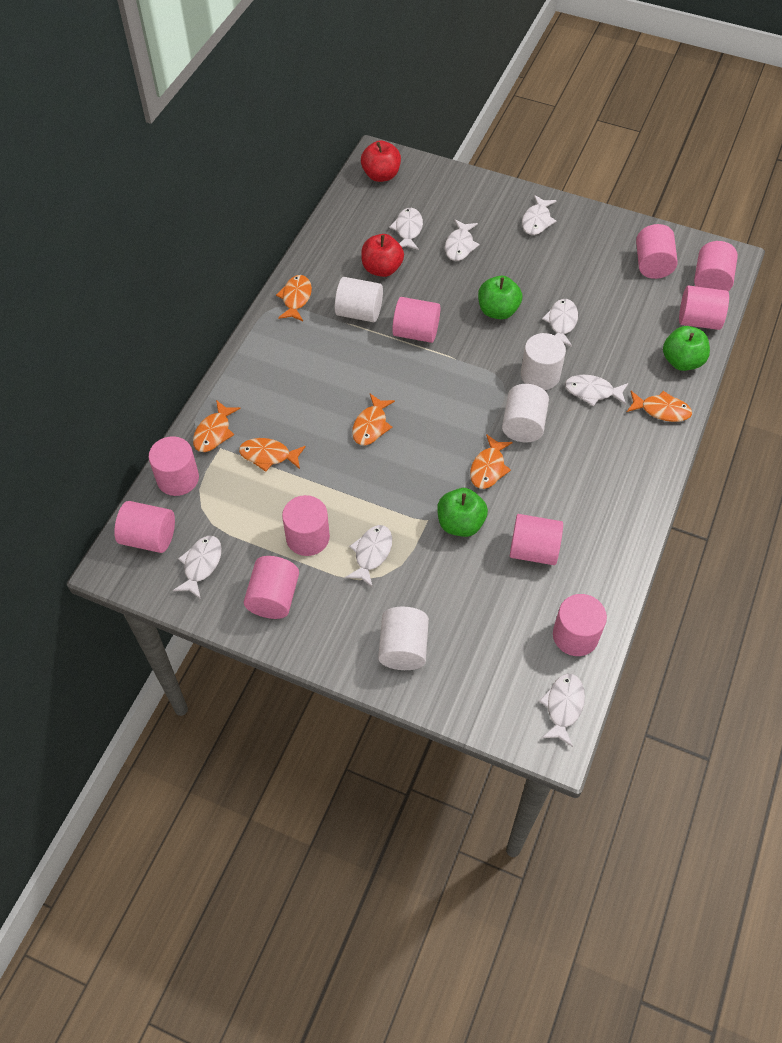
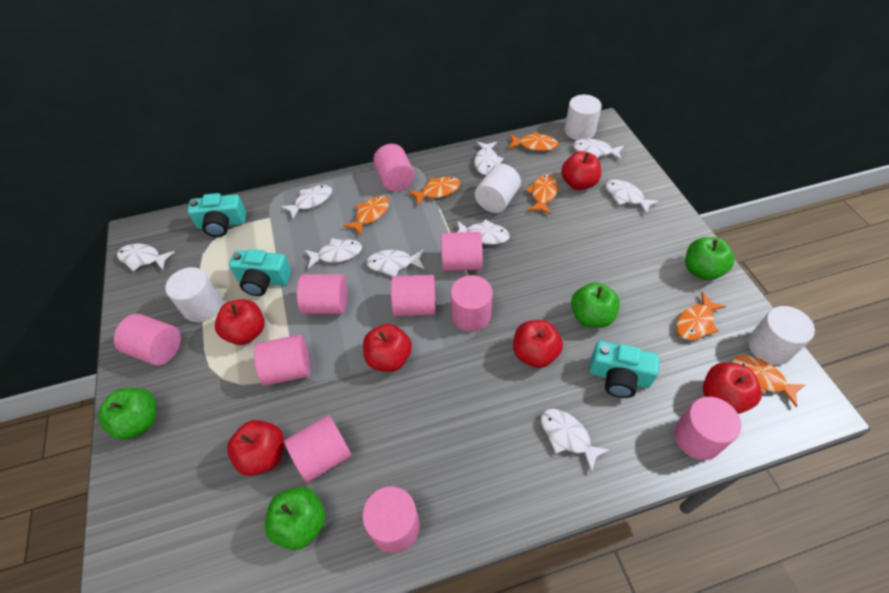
green apple: [437,488,488,537] [478,276,522,319] [663,326,710,371] = 3 -> [98,388,156,440] [264,487,325,550] [571,282,620,328] [685,237,734,280] = 4
red apple: [361,140,401,182] [361,234,404,277] = 2 -> [215,299,265,345] [227,420,284,476] [363,324,412,372] [513,320,563,368] [561,151,601,190] [703,362,762,414] = 6
turquoise camera: none = 0 -> [187,193,246,237] [229,249,291,296] [589,341,660,398] = 3
white fish: [173,536,222,599] [345,525,392,587] [389,208,423,250] [445,219,480,261] [522,195,557,235] [539,674,585,747] [542,299,578,347] [565,375,628,406] = 8 -> [117,244,175,271] [281,185,332,219] [305,238,362,269] [366,250,424,276] [457,219,510,245] [474,142,504,175] [541,409,610,473] [573,139,624,160] [605,179,659,215] = 9

